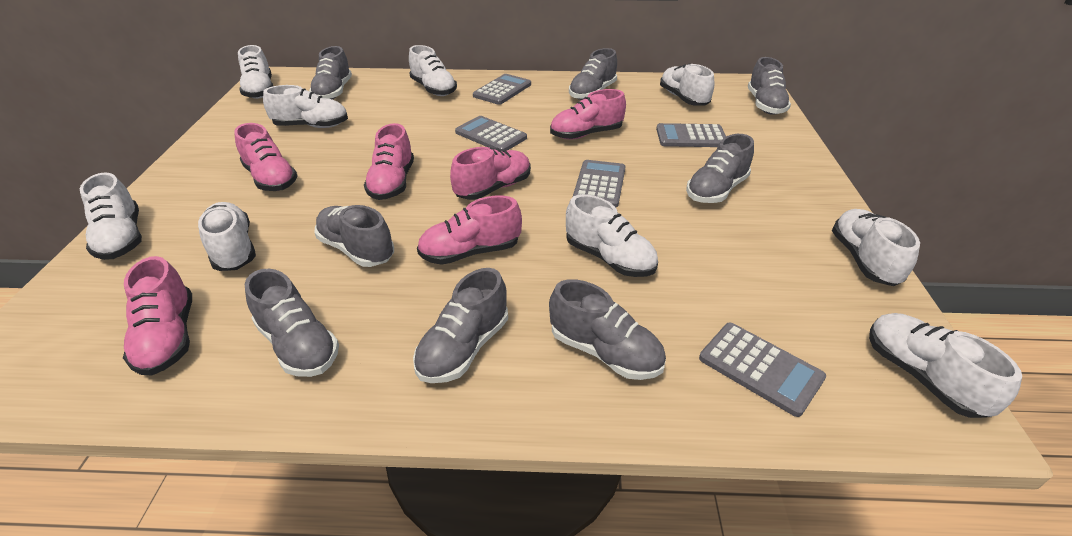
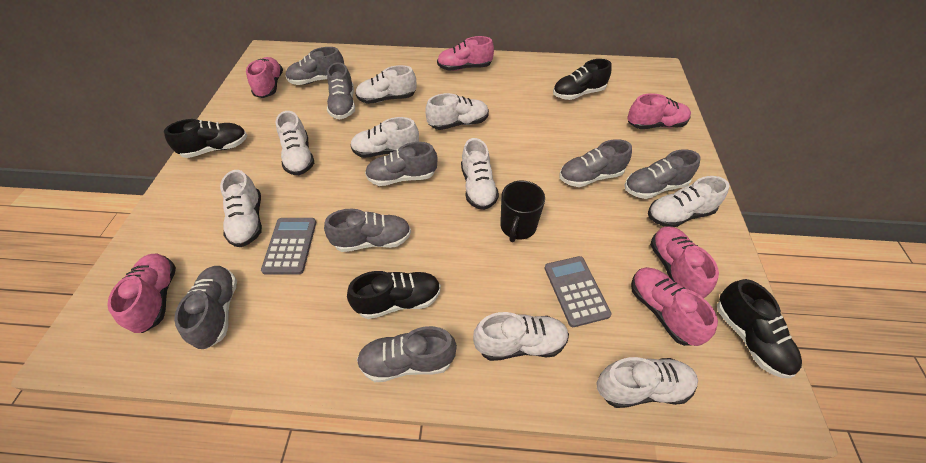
black mug: none = 0 -> [500,181,545,242] = 1
black shoe: none = 0 -> [164,119,248,158] [347,271,441,319] [553,59,612,100] [717,279,802,378] = 4
grey calculator: [455,116,527,151] [473,74,531,105] [573,160,626,208] [656,123,726,147] [699,323,826,417] = 5 -> [261,218,316,275] [545,256,612,327] = 2

